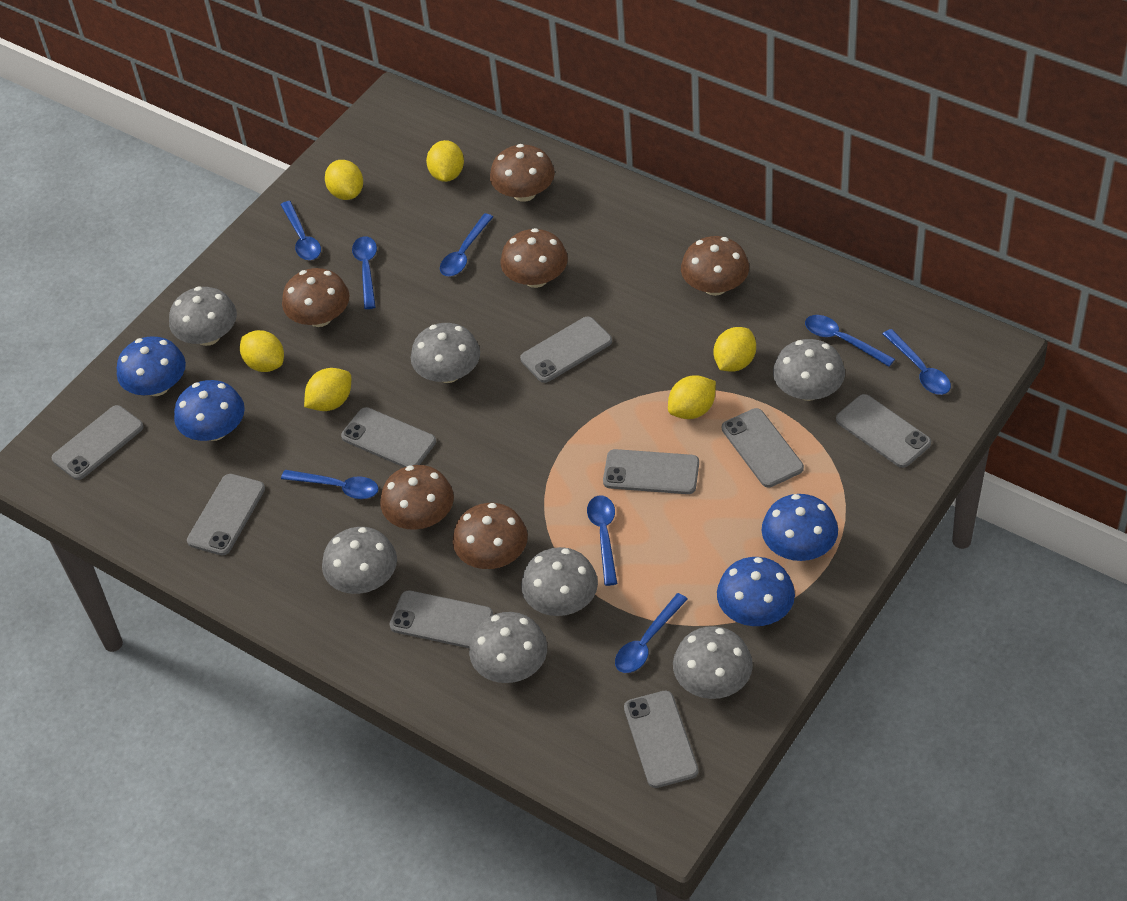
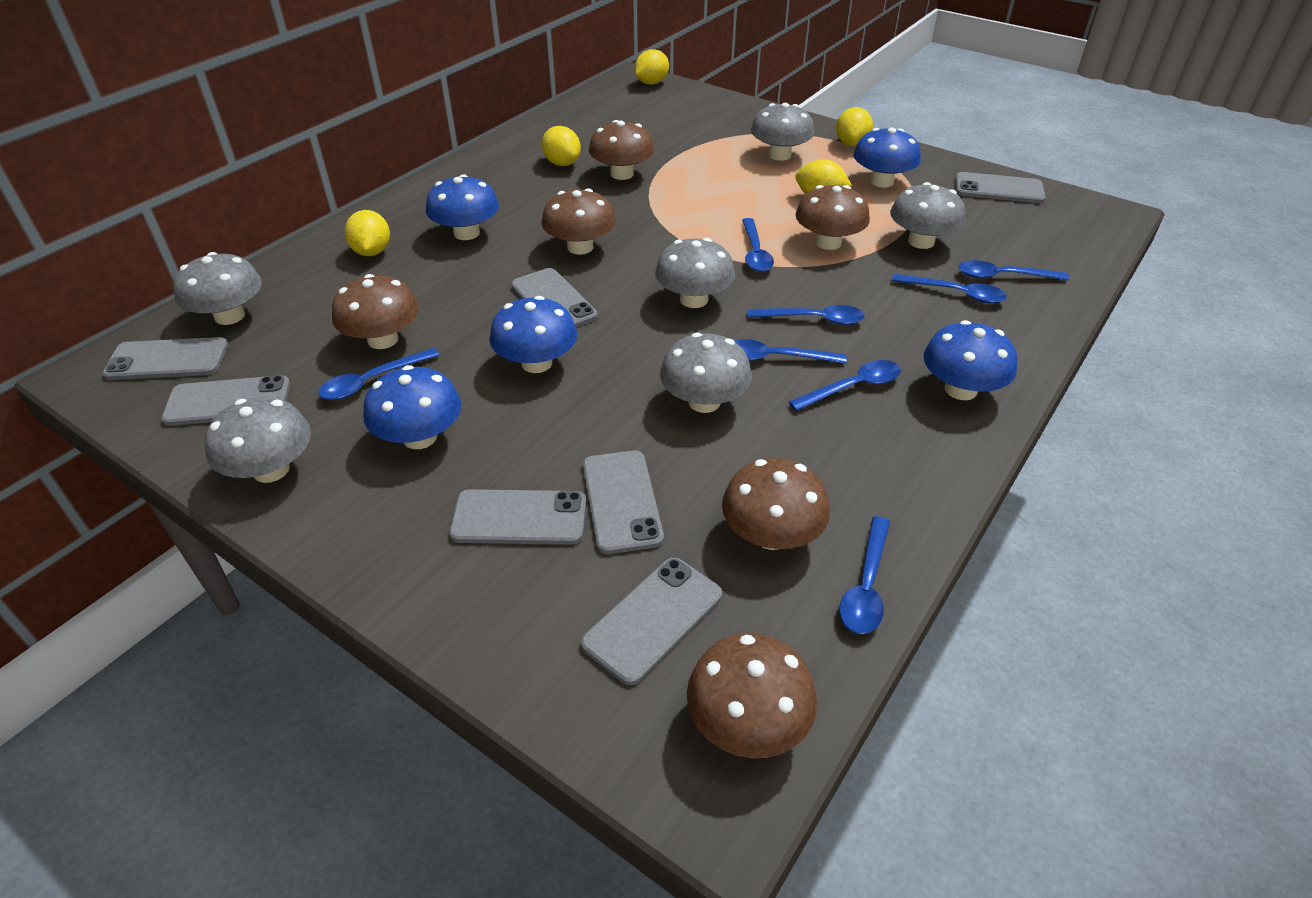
blue mushroom: [117,336,186,396] [174,380,245,441] [717,557,795,626] [762,494,838,561] = 4 -> [363,365,461,449] [426,174,499,240] [490,296,577,373] [853,128,921,188] [924,320,1018,400] = 5
grey mushroom: [169,286,237,346] [322,527,397,594] [411,323,480,383] [469,612,547,683] [521,547,598,616] [673,626,753,699] [773,339,845,401] = 7 -> [173,252,262,325] [204,397,311,483] [655,238,735,308] [660,333,752,413] [751,103,814,161] [890,182,966,249] = 6
grey phone: [52,405,144,480] [187,474,265,555] [341,407,436,467] [389,590,493,648] [520,317,612,383] [603,449,699,494] [624,691,698,788] [722,408,804,487] [836,394,931,468] = 9 -> [102,337,228,380] [161,375,290,426] [449,489,586,545] [511,268,598,327] [581,558,722,685] [583,451,664,554] [955,172,1046,203] = 7
yellow lemon: [240,330,284,372] [304,368,351,411] [325,160,363,200] [426,140,464,182] [668,375,716,419] [714,327,756,372] = 6 -> [345,210,390,256] [542,126,581,166] [635,49,669,85] [795,159,852,194] [836,107,873,146] = 5

